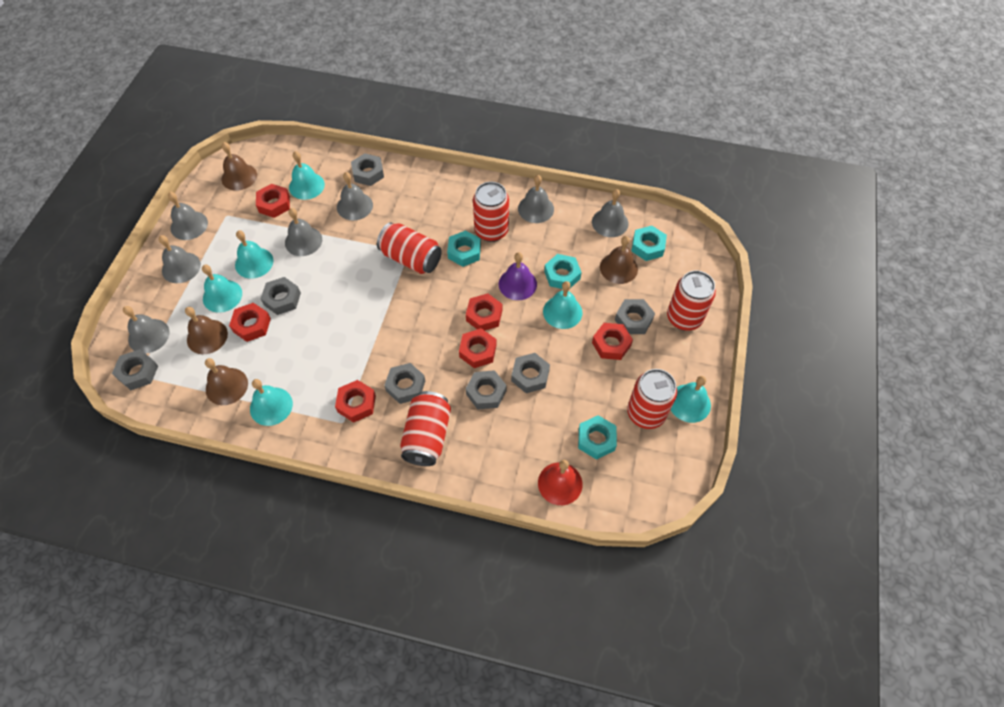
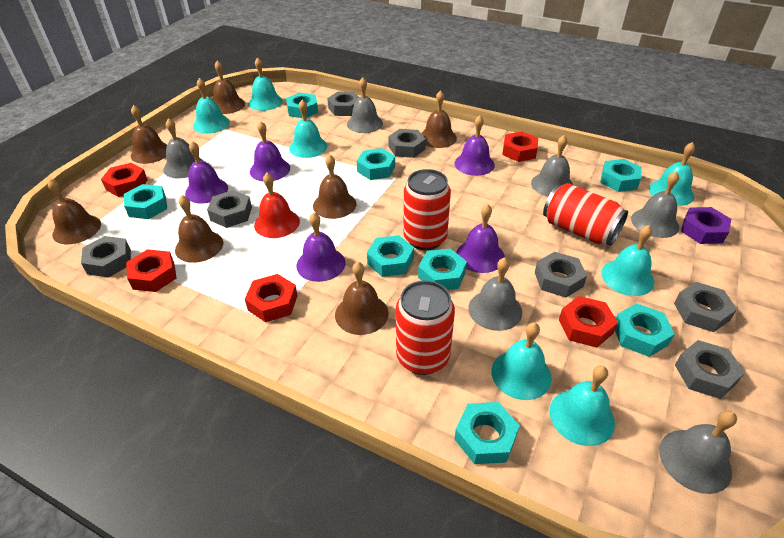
brown bell: [185,307,228,354] [205,358,248,405] [222,142,257,191] [600,236,638,284] = 4 -> [48,179,101,244] [131,105,167,164] [175,195,223,263] [213,61,245,114] [313,154,356,219] [335,262,388,335] [421,90,457,148] = 7
grey bell: [123,306,169,354] [159,235,201,283] [168,192,208,240] [285,208,322,256] [337,172,373,220] [518,175,554,223] [592,189,628,237] = 7 -> [163,118,203,179] [347,77,383,133] [468,257,522,331] [531,135,573,197] [631,171,679,238] [659,410,737,494] = 6
purple bell: [499,252,537,300] = 1 -> [185,141,228,204] [250,121,290,182] [296,213,346,282] [455,115,495,176] [456,204,505,273] = 5
purple nut: none = 0 -> [681,207,731,244] = 1
red can: [377,222,442,274] [400,391,451,466] [473,182,509,242] [627,369,677,429] [667,271,716,331] = 5 -> [396,280,455,375] [404,169,451,250] [543,183,628,246] = 3
red nut: [229,303,271,342] [256,184,290,218] [335,380,376,423] [459,328,496,368] [466,293,502,331] [592,323,633,360] = 6 -> [101,163,148,197] [126,249,177,292] [245,274,298,322] [502,131,538,162] [559,296,618,348] = 5
turquoise bell: [202,265,242,313] [235,230,273,279] [250,379,293,426] [289,151,325,200] [543,281,582,329] [671,376,711,423] = 6 -> [193,78,230,134] [248,57,283,111] [289,100,328,158] [491,322,552,400] [549,366,615,446] [601,225,654,296] [649,142,695,206] = 7
turquoise nut: [447,230,481,267] [544,254,582,289] [578,415,617,460] [631,226,667,261] = 4 -> [124,184,167,219] [286,93,318,118] [357,148,395,180] [367,235,414,277] [418,249,467,290] [454,402,520,464] [600,159,642,192] [615,303,675,357] = 8

